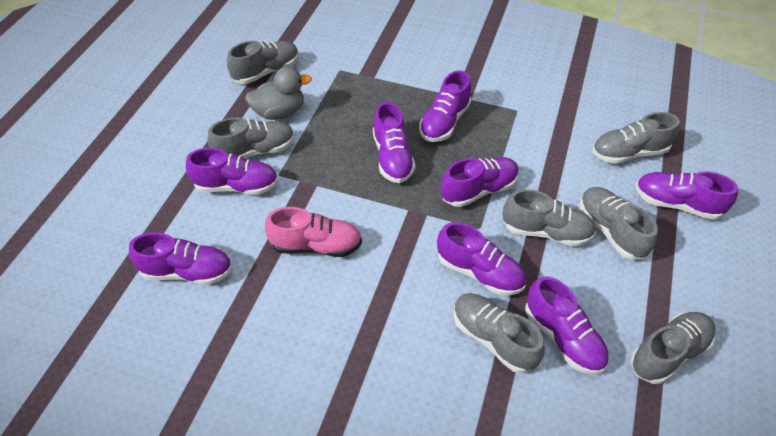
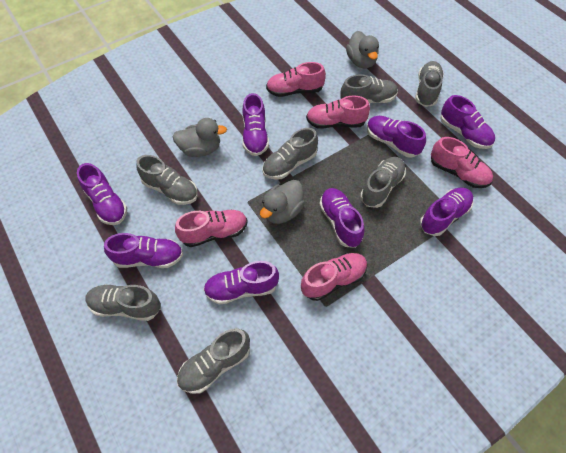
grey duck: [245,67,312,120] = 1 -> [172,118,227,157] [260,180,305,224] [346,31,379,68] = 3
pink shoe: [265,207,362,257] = 1 -> [175,210,248,247] [266,62,326,97] [301,253,368,301] [306,95,370,129] [431,137,493,188] = 5

